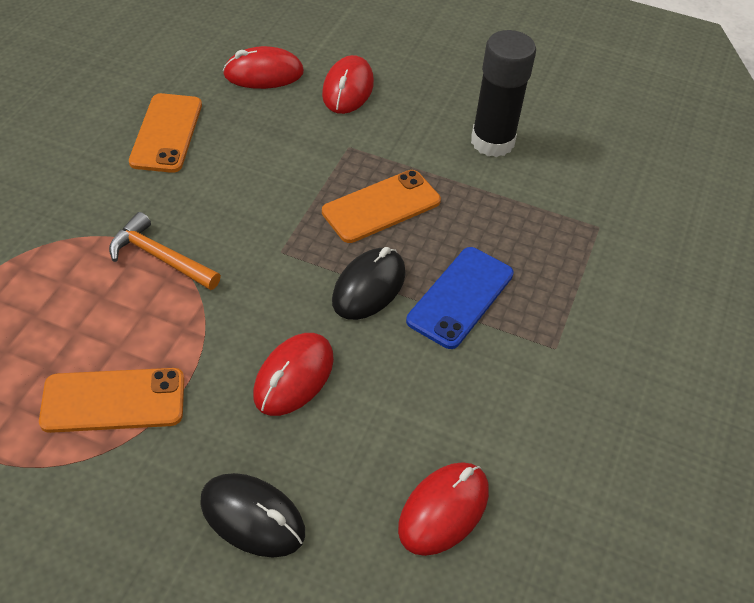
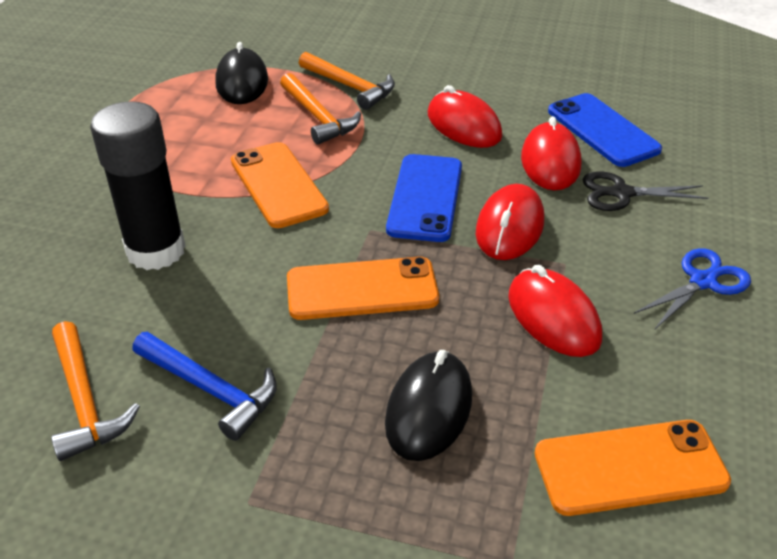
black scissors: none = 0 -> [582,171,709,211] = 1
blue hammer: none = 0 -> [132,332,277,441] = 1
blue phone: [406,247,514,349] = 1 -> [386,154,462,242] [548,93,662,167] = 2
blue scissors: none = 0 -> [634,248,751,329] = 1
orange hammer: [109,212,221,290] = 1 -> [51,321,140,461] [280,73,361,145] [299,52,395,110] = 3

